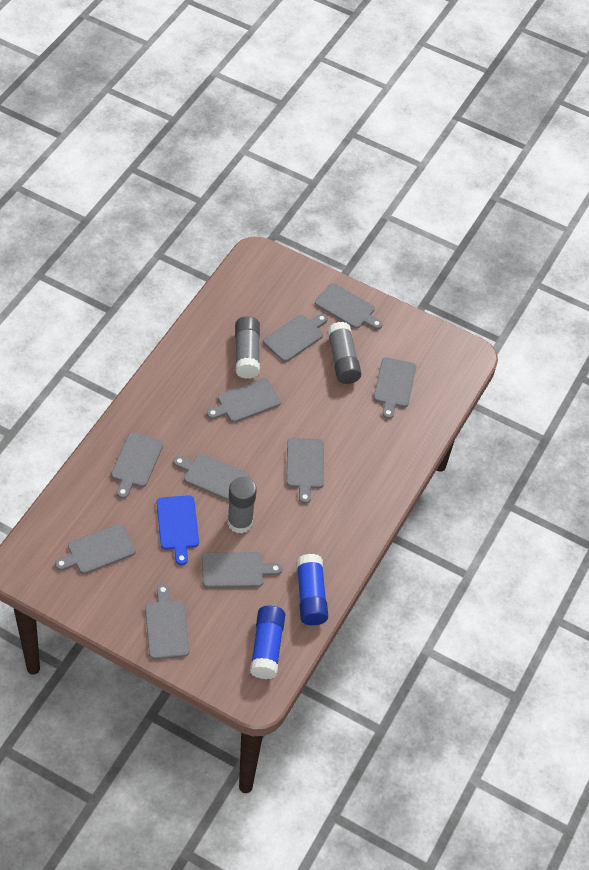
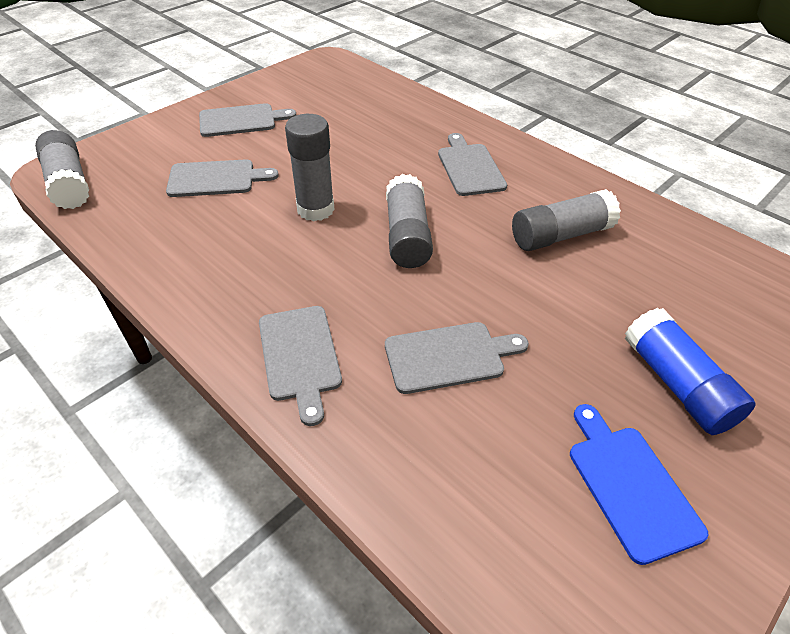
blue glue stick: [250,606,285,679] [296,554,328,625] = 2 -> [625,308,756,435] = 1
grey cutting board: [55,524,136,574] [111,432,163,499] [145,584,190,659] [173,453,249,501] [202,552,282,588] [207,378,281,422] [263,314,328,362] [286,438,324,504] [315,283,383,329] [374,357,416,419] = 10 -> [166,159,279,197] [199,103,296,137] [259,306,342,426] [385,322,529,394] [438,133,507,196] = 5
grey glue stick: [227,477,257,533] [235,316,260,379] [327,322,362,384] = 3 -> [35,130,89,209] [285,114,335,221] [386,174,433,268] [512,189,621,251] = 4

